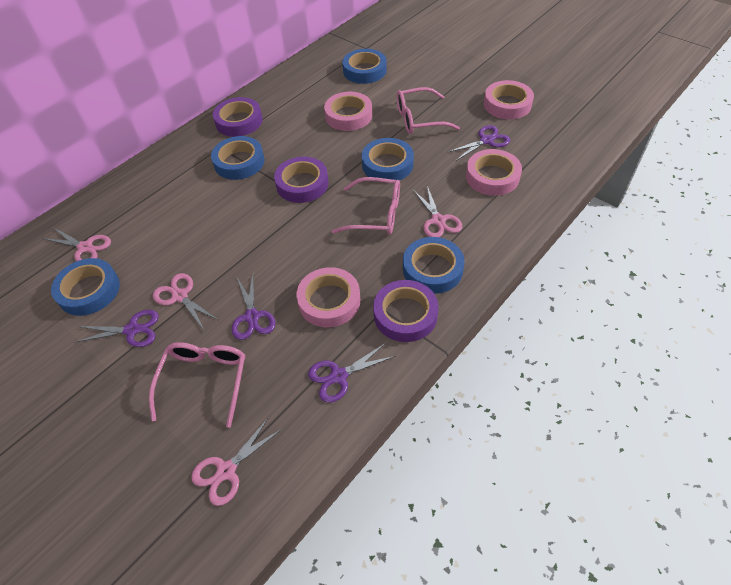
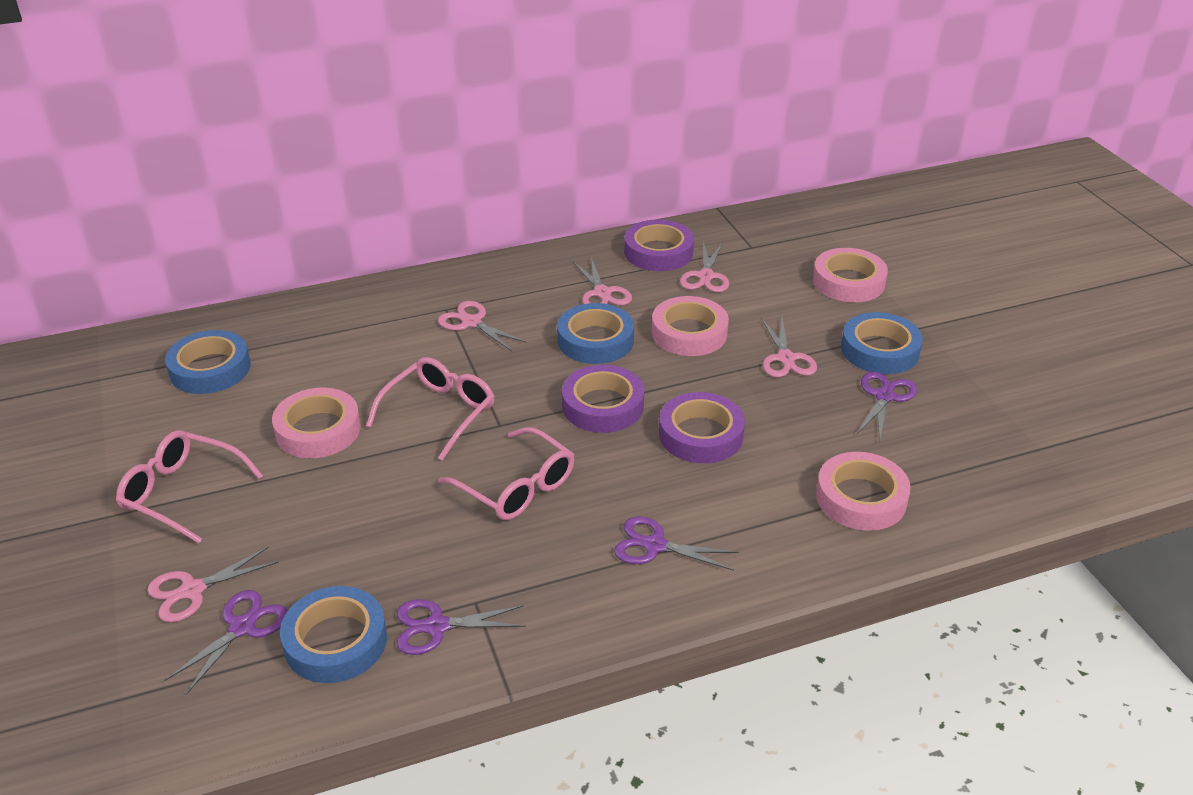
blue tape: [51,258,120,316] [211,136,264,180] [342,49,387,84] [362,138,414,180] [403,237,465,294] = 5 -> [165,330,251,394] [280,586,387,683] [557,303,634,364] [841,312,923,374] = 4
pink scissors: [42,228,111,261] [153,273,218,330] [191,417,282,506] [413,186,462,237] = 4 -> [147,546,279,622] [438,301,527,351] [573,257,632,305] [680,242,729,292] [761,318,817,377] = 5

